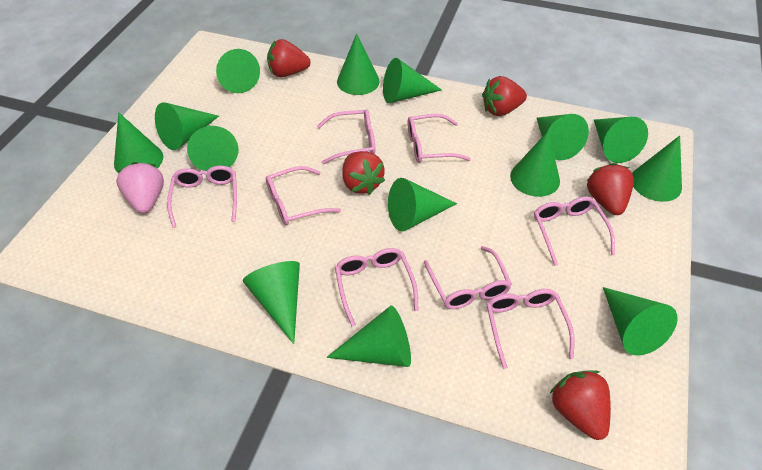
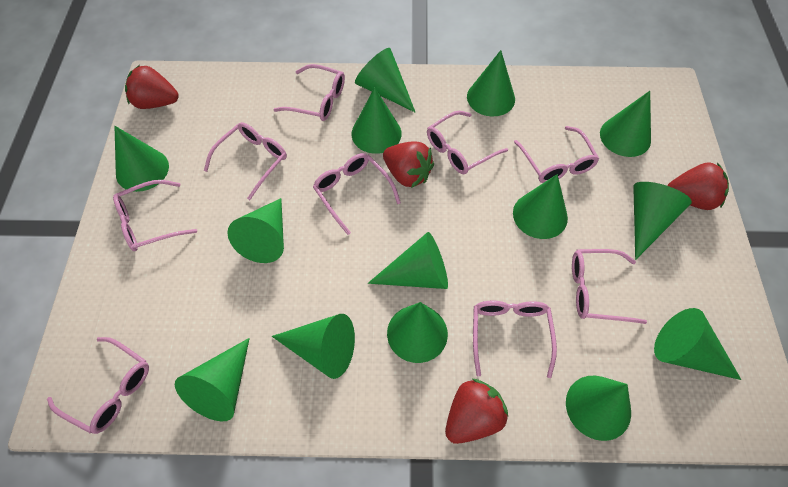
pink glasses: [167,166,237,228] [266,166,341,226] [317,109,375,164] [335,248,419,327] [408,114,471,163] [424,246,512,309] [486,289,574,369] [534,196,615,266] = 8 -> [47,337,149,434] [113,180,197,251] [204,122,287,200] [273,64,345,121] [313,153,401,235] [427,111,508,174] [473,301,557,378] [514,126,599,183] [572,249,647,324] = 9
pink strawberry: [116,162,164,214] = 1 -> none = 0
red strawberry: [267,39,311,77] [342,151,385,195] [482,76,527,116] [549,370,611,440] [587,163,634,215] = 5 -> [125,65,179,109] [383,141,434,188] [445,379,508,444] [667,162,729,210] = 4

